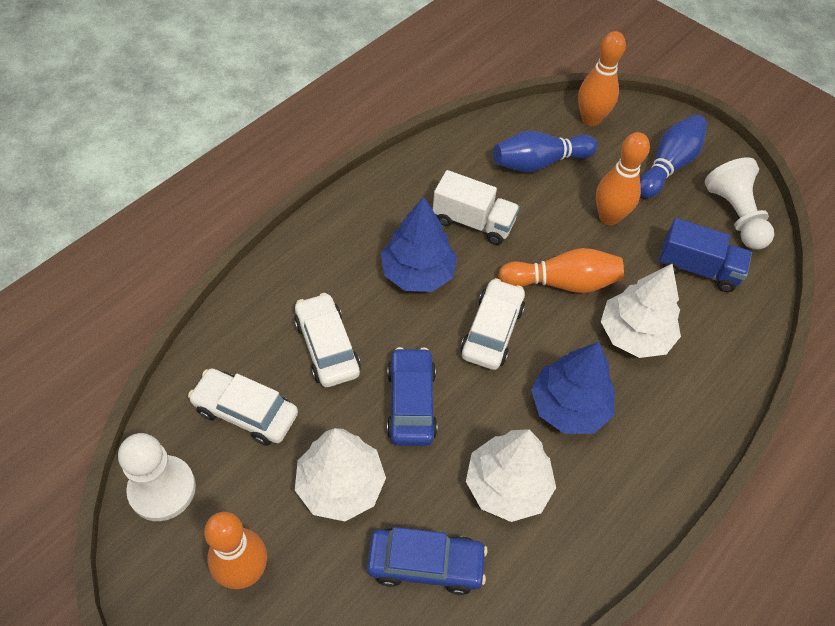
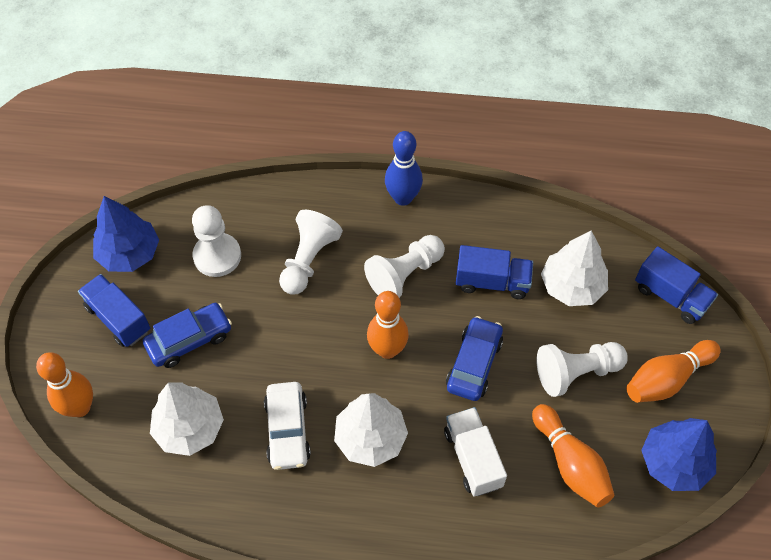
blue bowling pin: [493,131,598,172] [640,114,707,198] = 2 -> [385,131,423,206] = 1
blue truck: [659,218,752,292] = 1 -> [78,274,150,347] [456,245,533,299] [635,246,718,324] = 3
white car: [188,368,298,446] [294,293,361,387] [461,278,525,370] = 3 -> [264,382,311,470] = 1
white pawn: [118,433,196,521] [705,157,774,250] = 2 -> [192,205,241,277] [279,210,343,295] [364,235,445,298] [537,342,628,397] = 4

